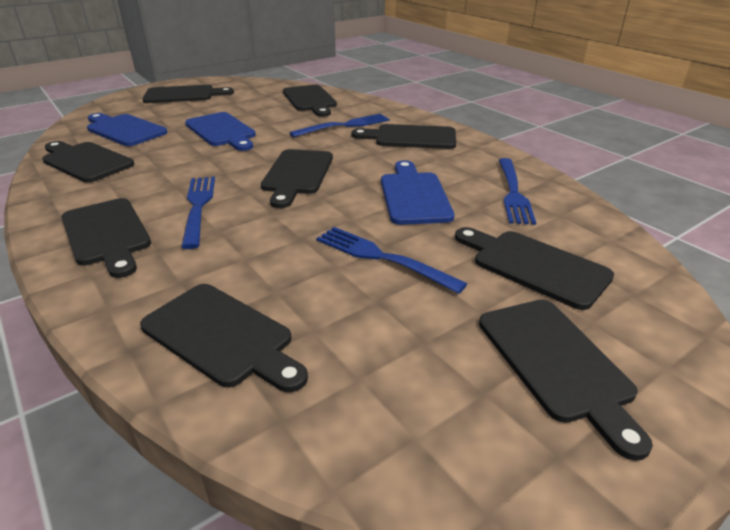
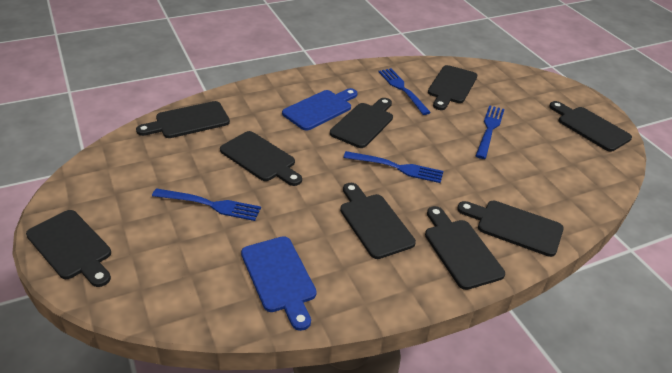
blue cutting board: [87,113,167,146] [185,112,256,151] [381,160,454,225] = 3 -> [241,236,317,331] [282,88,357,131] = 2

